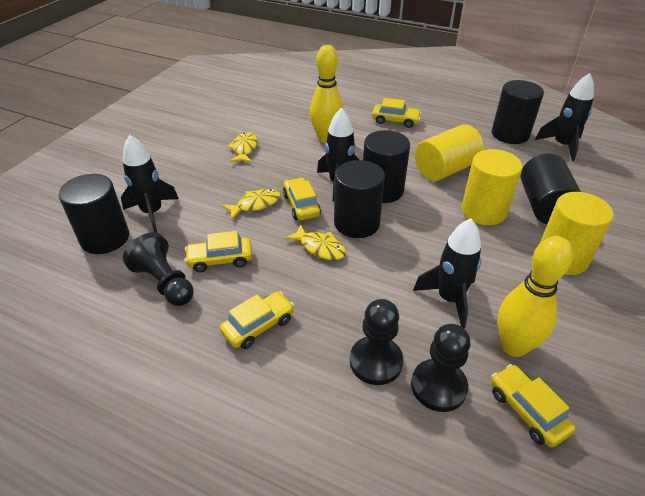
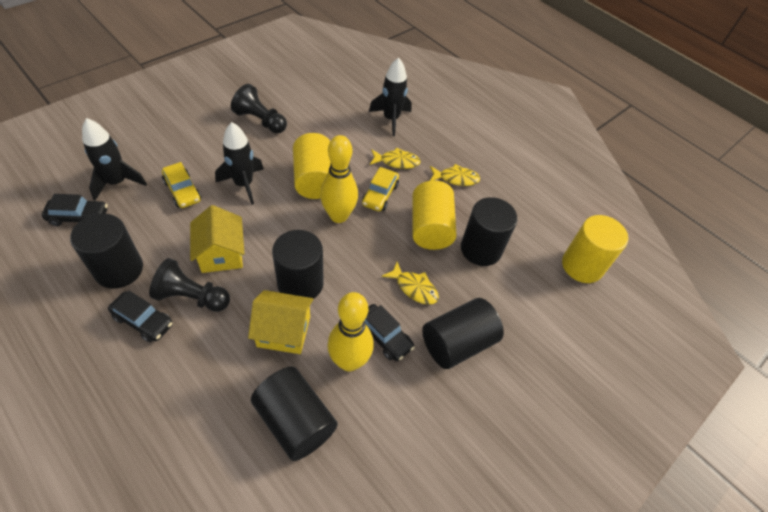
black car: none = 0 -> [42,194,108,226] [108,291,173,342] [364,304,415,361] = 3
black pawn: [123,232,194,306] [350,299,403,385] [411,324,471,412] = 3 -> [149,258,230,312] [231,84,287,133] = 2
black rocket: [121,135,179,233] [317,107,360,202] [413,218,481,329] [535,73,594,161] = 4 -> [82,118,147,200] [215,122,264,205] [369,57,412,136] = 3
yellow car: [184,231,253,272] [220,292,294,349] [283,178,321,220] [372,98,422,128] [491,364,576,447] = 5 -> [162,162,201,208] [362,167,399,211] = 2
yellow house: none = 0 -> [190,205,244,273] [248,290,314,354] = 2

